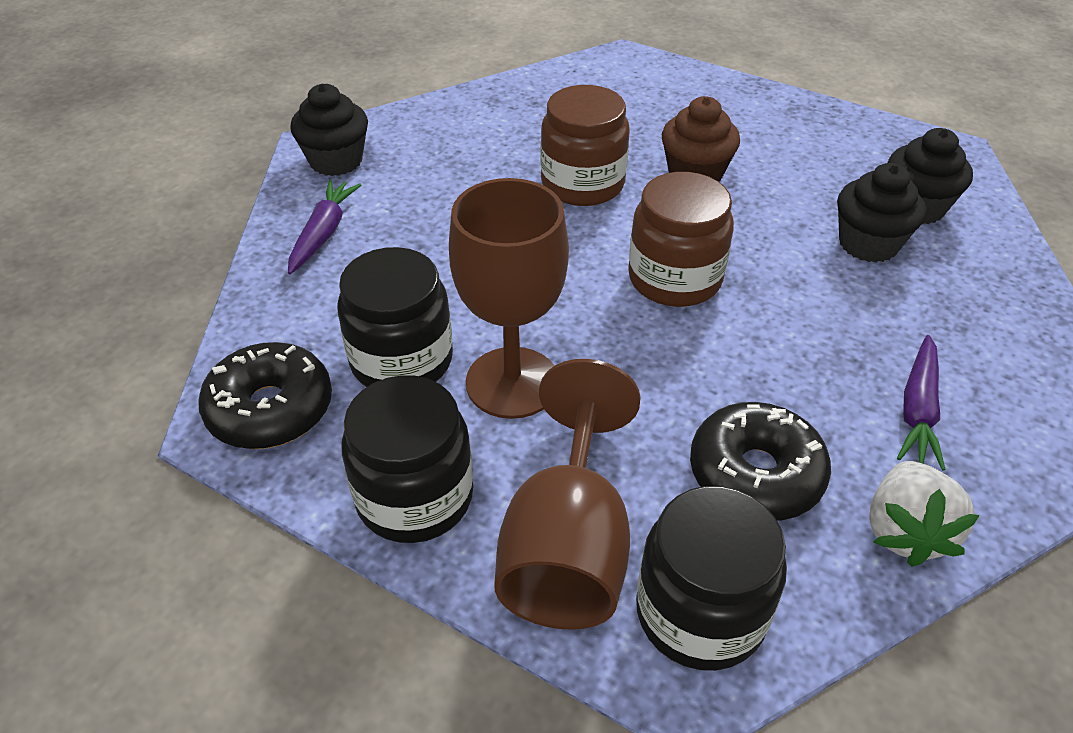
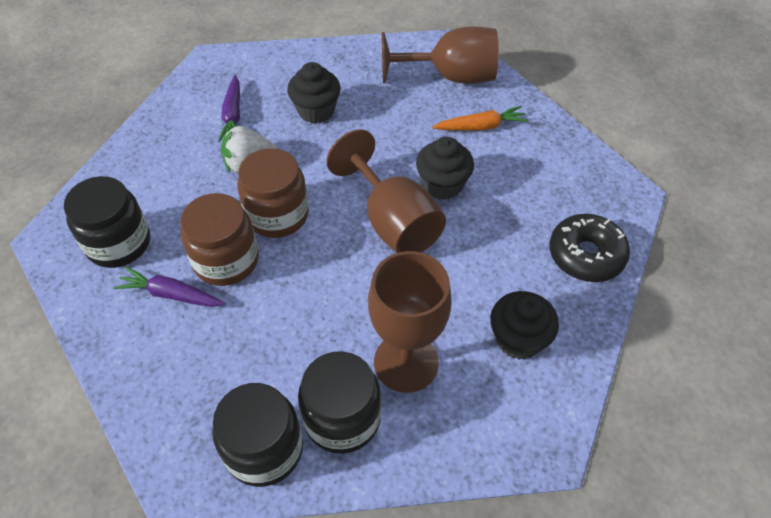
black donut: [198,342,332,449] [690,402,831,521] = 2 -> [549,214,630,282] = 1
brown cupcake: [662,96,740,181] = 1 -> none = 0
brown goblet: [449,178,569,419] [494,359,641,630] = 2 -> [327,130,446,253] [368,251,452,393] [382,26,498,84] = 3
orange carrot: none = 0 -> [432,106,528,131] = 1

